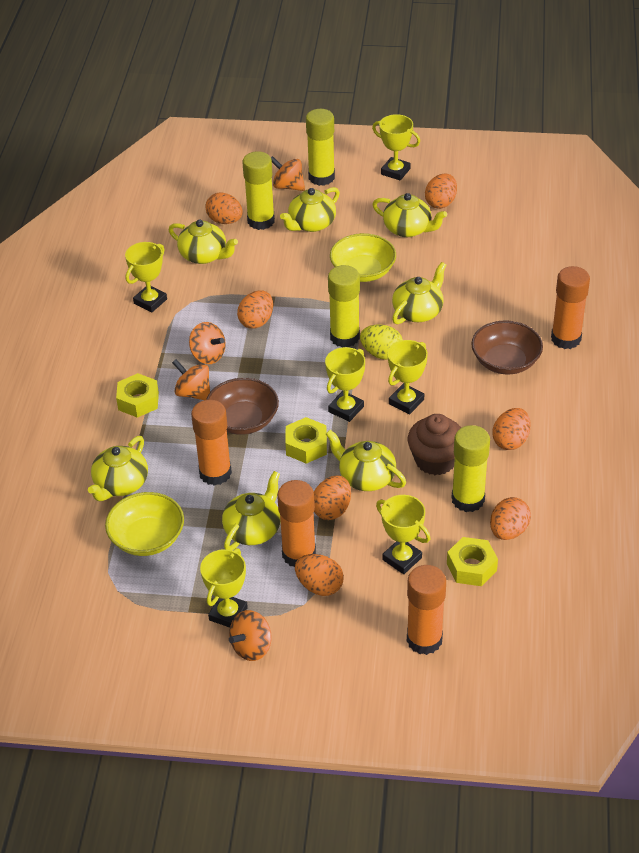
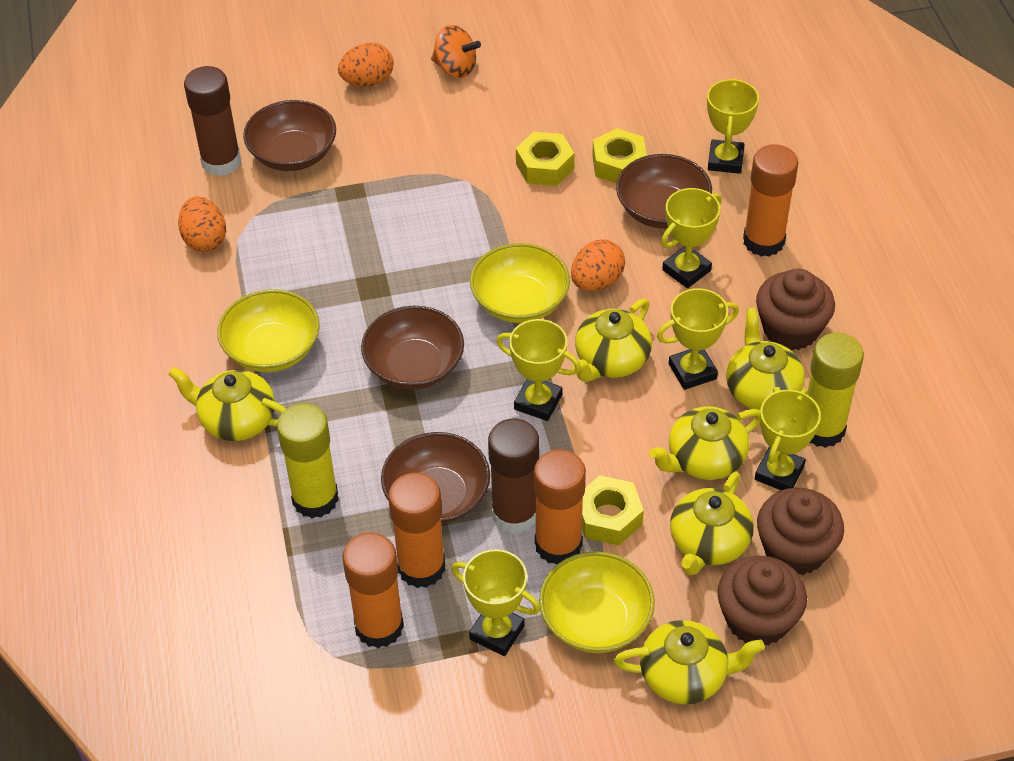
brown bowl: [206,378,279,435] [471,321,543,374] = 2 -> [243,100,336,171] [361,306,464,390] [381,432,490,524] [616,154,712,229] = 4
brown cupcake: [408,414,461,475] = 1 -> [717,556,807,645] [756,268,835,350] [757,488,844,575] = 3
brown glue stick: none = 0 -> [184,66,241,176] [488,419,539,534] = 2
orange egg: [205,193,243,224] [237,290,273,329] [295,554,344,596] [314,475,351,520] [425,174,457,209] [490,497,531,540] [492,408,531,450] = 7 -> [178,196,226,252] [338,43,393,87] [571,240,625,291] = 3
orange spinning top: [172,359,210,400] [189,322,226,364] [229,610,272,661] [271,156,305,191] = 4 -> [431,25,481,78] = 1
yellow bowl: [105,492,184,556] [330,233,396,282] = 2 -> [217,289,320,372] [470,243,570,323] [539,551,655,653] = 3
yellow egg: [360,325,403,360] = 1 -> none = 0
yellow glue stick: [242,151,275,230] [306,109,335,186] [328,265,360,347] [452,425,490,512] = 4 -> [277,403,339,518] [807,333,864,448] = 2
yellow teapot: [88,436,148,501] [169,220,238,264] [222,471,281,550] [280,187,340,232] [326,430,406,491] [372,193,447,237] [392,262,446,325] = 7 -> [168,367,286,441] [572,299,652,382] [614,620,765,705] [649,406,760,480] [670,471,754,576] [726,308,805,410] = 6

